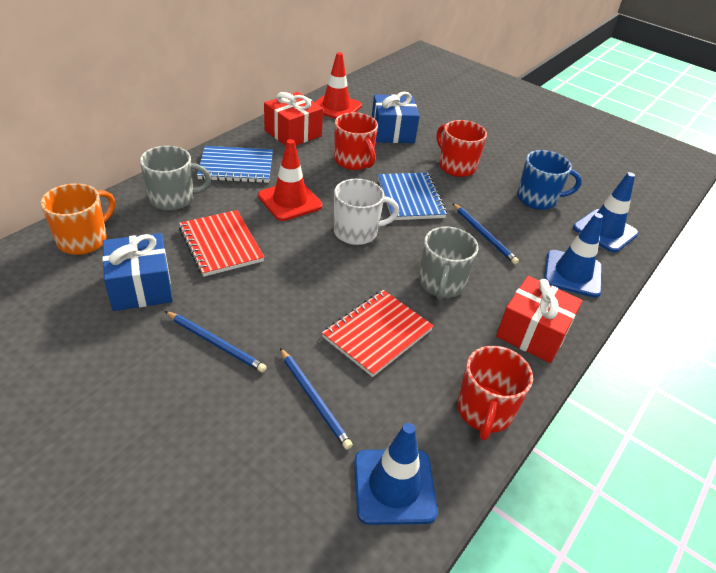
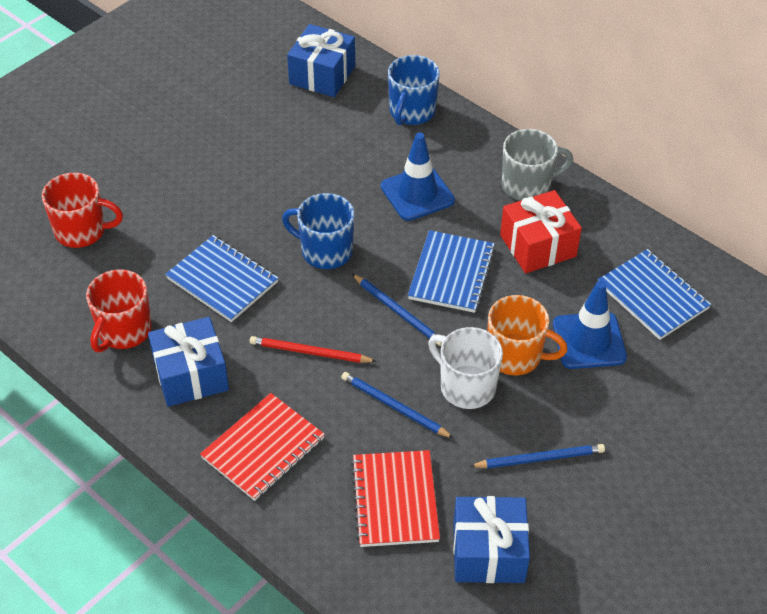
blue gift: [102,233,173,311] [372,92,420,143] = 2 -> [148,317,229,407] [287,24,355,97] [453,496,530,583] = 3
blue mug: [517,150,582,210] = 1 -> [282,193,355,269] [388,55,440,125] = 2
blue notebook: [197,146,273,183] [378,173,447,220] = 2 -> [165,235,278,322] [408,230,496,313] [597,249,711,340] = 3
blue traffic cone: [354,423,438,525] [544,213,603,298] [573,172,639,252] = 3 -> [381,132,455,221] [553,281,627,369] = 2
grey mug: [140,146,211,211] [419,227,478,300] = 2 -> [502,129,573,201] = 1
red gift: [264,92,323,146] [496,276,583,363] = 2 -> [500,190,582,273] = 1
red mug: [334,112,378,170] [437,120,487,177] [457,346,533,441] = 3 -> [42,173,123,248] [86,269,152,352] = 2
red pencil: none = 0 -> [250,336,377,363] = 1
red traffic cone: [258,139,323,221] [315,52,362,119] = 2 -> none = 0

